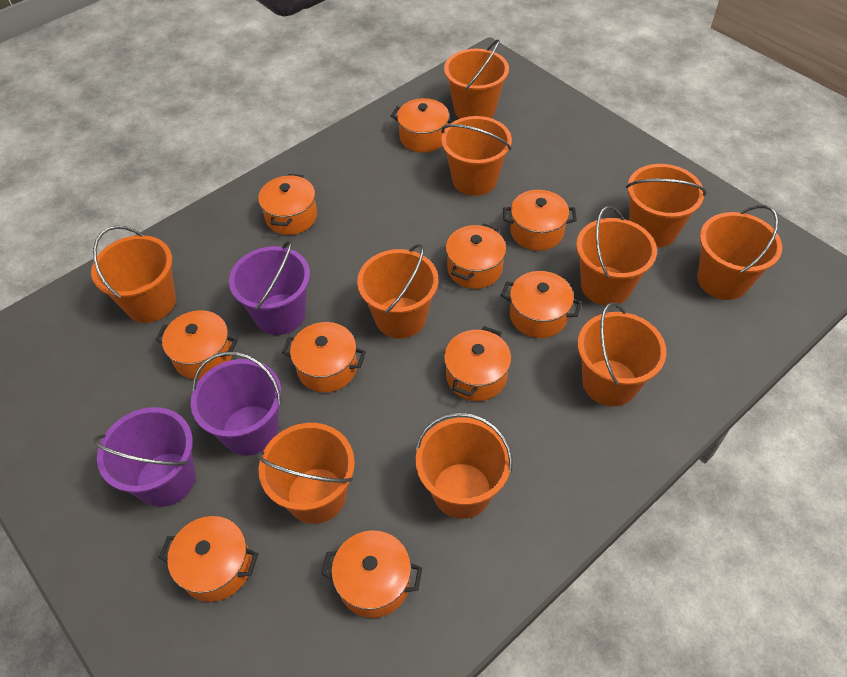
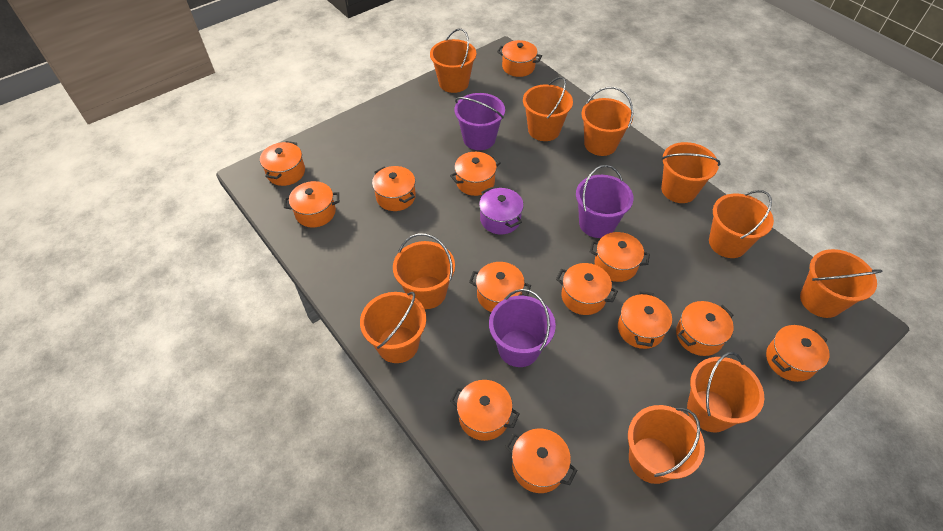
orange pot: [155,310,238,380] [159,516,258,602] [258,174,317,235] [282,322,366,393] [321,530,422,618] [391,98,454,153] [444,326,511,401] [446,224,506,289] [501,271,582,338] [503,190,577,251] = 10 -> [260,141,305,186] [284,181,339,228] [372,166,416,211] [450,152,500,196] [450,380,520,441] [469,262,531,312] [497,40,542,77] [505,428,577,493] [556,263,618,315] [590,232,650,282] [618,291,672,349] [676,301,734,356] [766,325,829,382] = 13
purple pot: none = 0 -> [479,187,524,235] = 1

